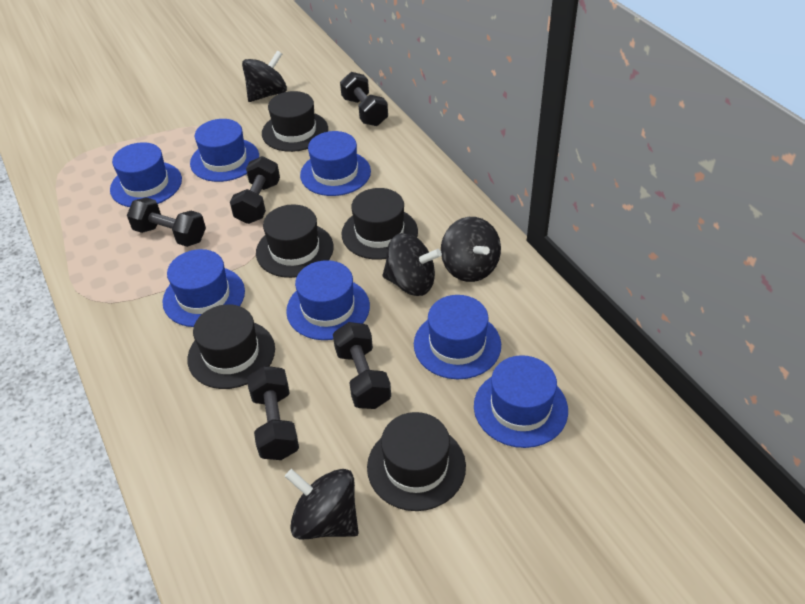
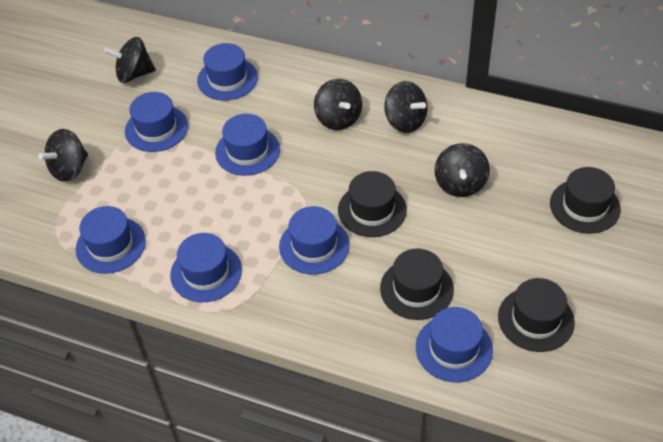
black dumbbell: [127,198,206,247] [230,156,280,224] [247,366,299,460] [333,322,391,409] [340,72,388,126] = 5 -> none = 0
black hat: [187,304,275,389] [256,204,334,278] [262,91,328,152] [341,188,418,260] [367,412,466,511] = 5 -> [338,171,407,237] [380,249,454,320] [498,278,575,352] [550,167,621,234] = 4
black spinning top: [242,50,287,102] [285,469,359,540] [382,233,442,296] [441,217,501,282] = 4 -> [38,129,88,182] [104,37,156,83] [314,79,362,130] [384,81,427,133] [435,143,490,197] = 5

